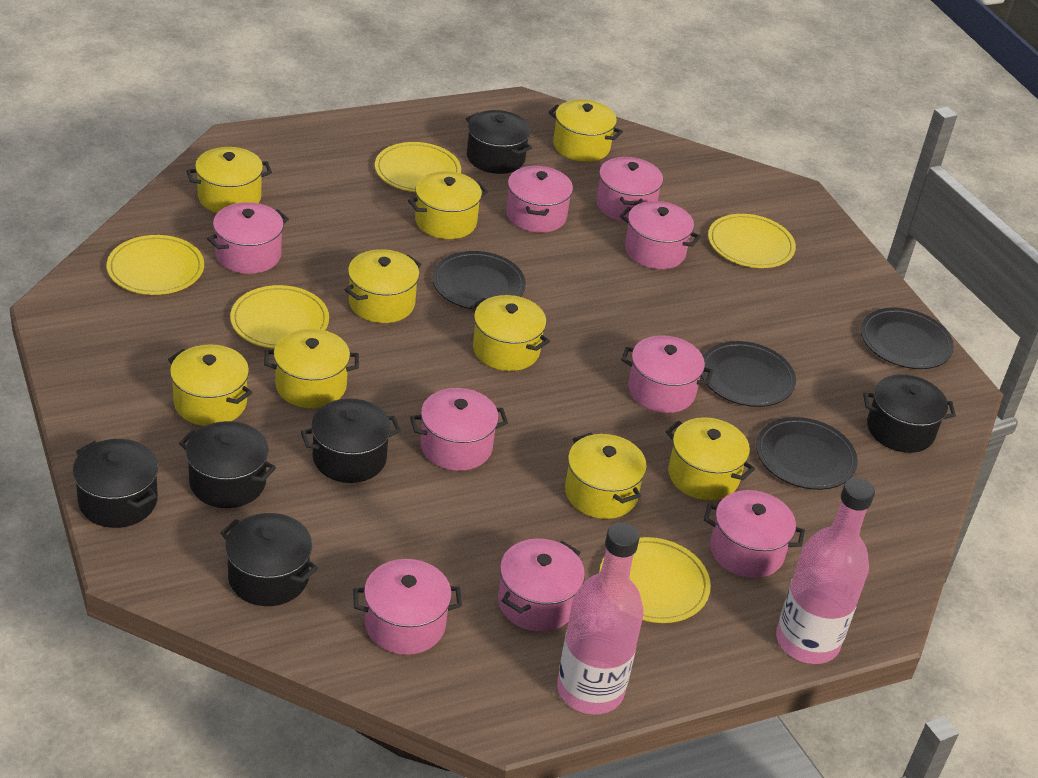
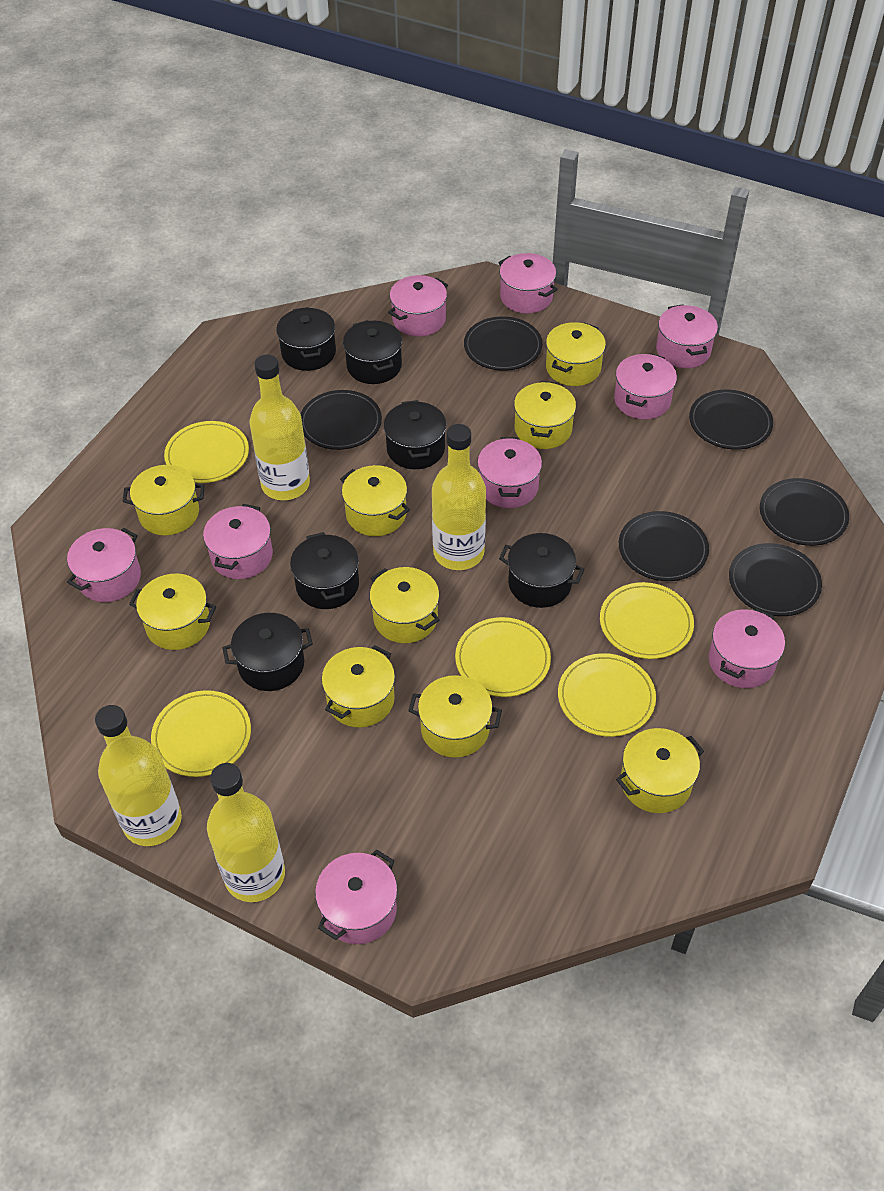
black plate: [432,251,526,309] [701,341,796,407] [756,417,858,490] [861,307,954,369] = 4 -> [301,390,382,450] [464,317,542,371] [619,511,709,581] [689,390,773,450] [729,543,822,616] [760,478,849,546] = 6
pink bottle: [557,523,644,715] [776,478,875,664] = 2 -> none = 0
yellow bottle: none = 0 -> [95,705,182,846] [207,763,285,902] [250,355,310,500] [432,424,486,570] = 4

